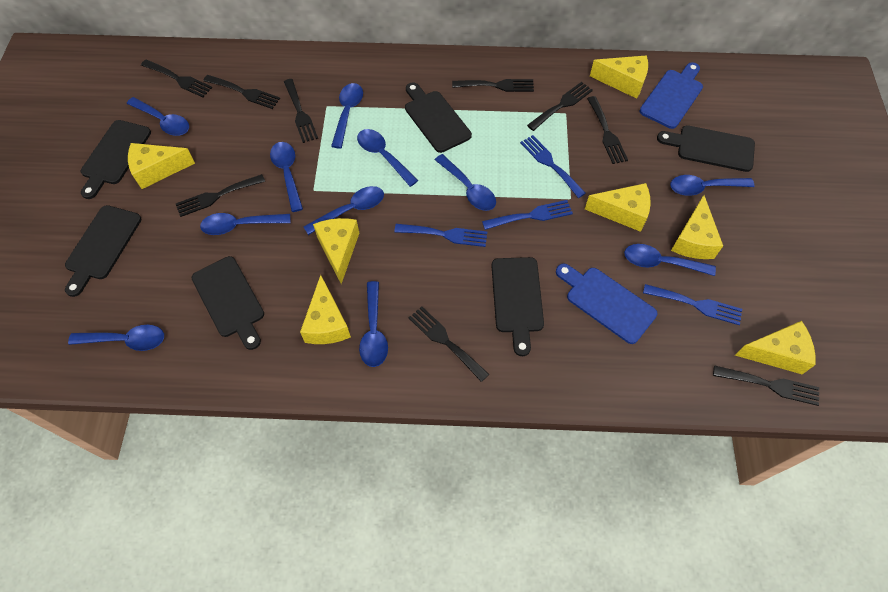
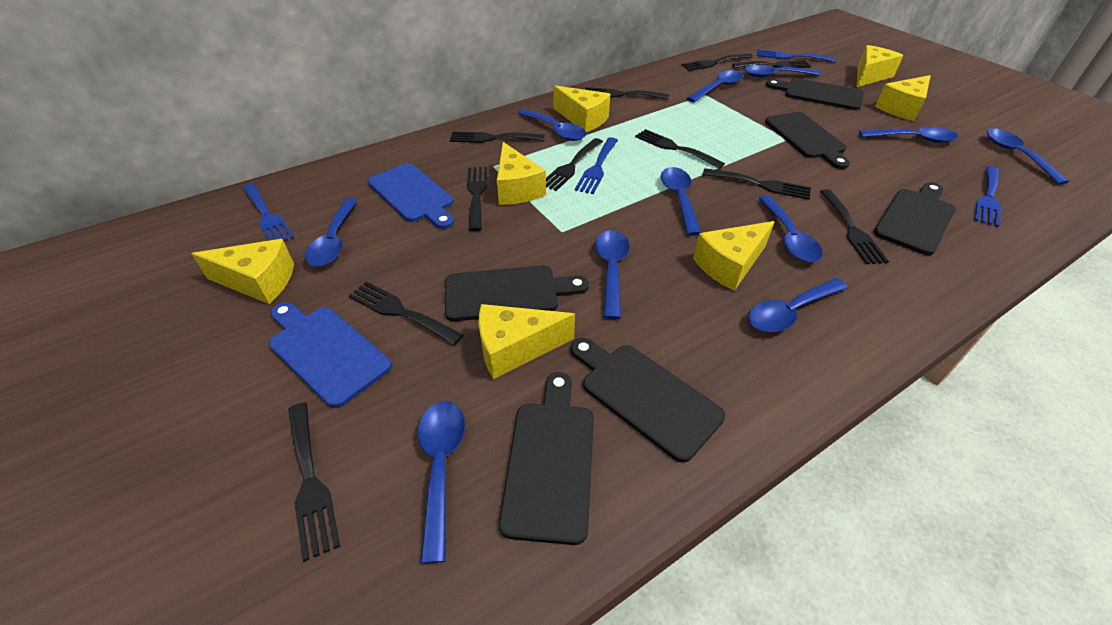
black fork: [141,60,212,97] [176,174,265,217] [203,75,280,109] [284,79,318,143] [409,306,489,382] [452,79,534,92] [527,82,593,131] [587,96,628,164] [713,365,819,406] = 9 -> [288,402,340,562] [349,282,463,345] [450,132,545,143] [467,167,487,231] [546,138,603,191] [585,87,669,99] [635,129,725,169] [681,53,753,71] [703,168,811,200] [732,60,811,68] [820,189,889,264] = 11

